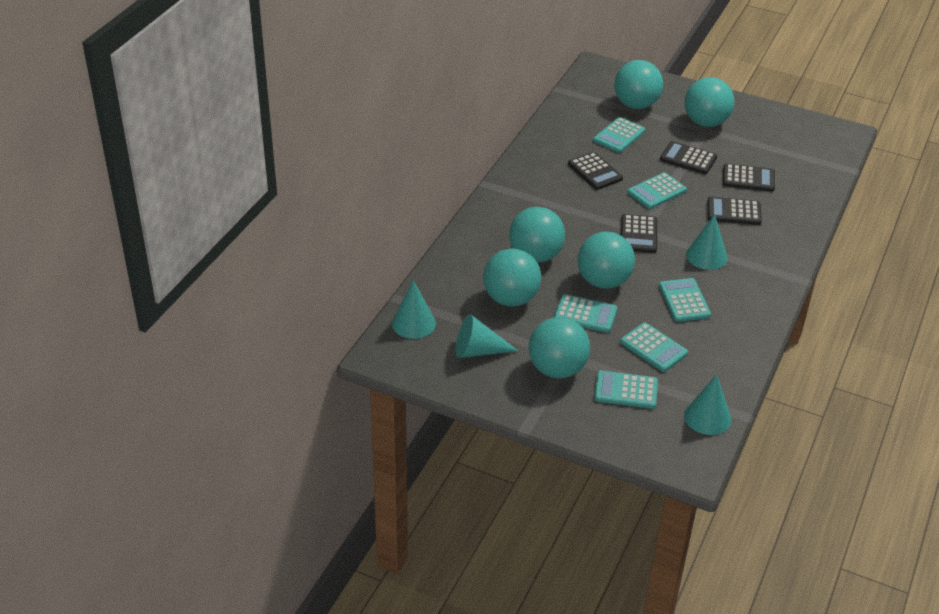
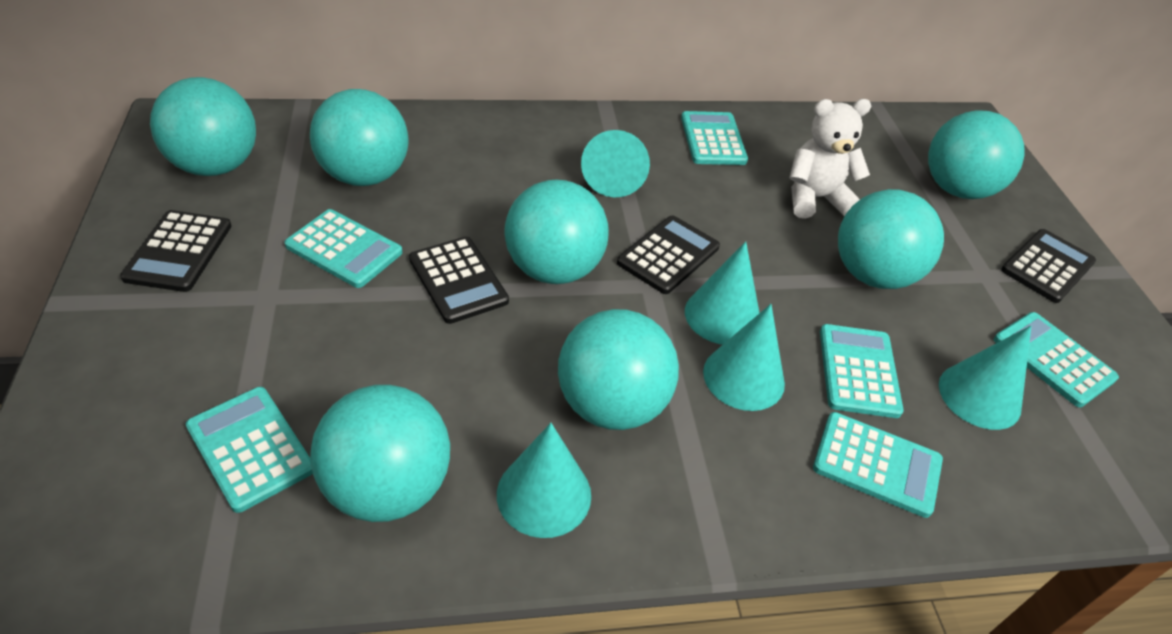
black calculator: [568,152,623,190] [621,214,657,253] [660,141,717,174] [707,197,762,225] [723,163,775,192] = 5 -> [120,210,231,292] [409,237,509,324] [617,216,720,294] [1001,229,1096,303] = 4
turquoise ball: [483,248,541,307] [509,207,565,263] [529,317,590,378] [577,232,635,289] [614,60,663,109] [685,77,735,127] = 6 -> [150,77,256,176] [310,89,409,186] [310,385,450,522] [504,179,609,284] [558,309,679,430] [838,189,944,289] [928,110,1024,199] = 7
turquoise cone: [392,280,436,339] [456,314,518,358] [684,374,732,435] [686,214,728,270] = 4 -> [497,423,591,538] [581,130,650,198] [685,241,760,345] [703,304,785,411] [939,326,1031,430] = 5
white teddy bear: none = 0 -> [790,99,871,219] = 1

